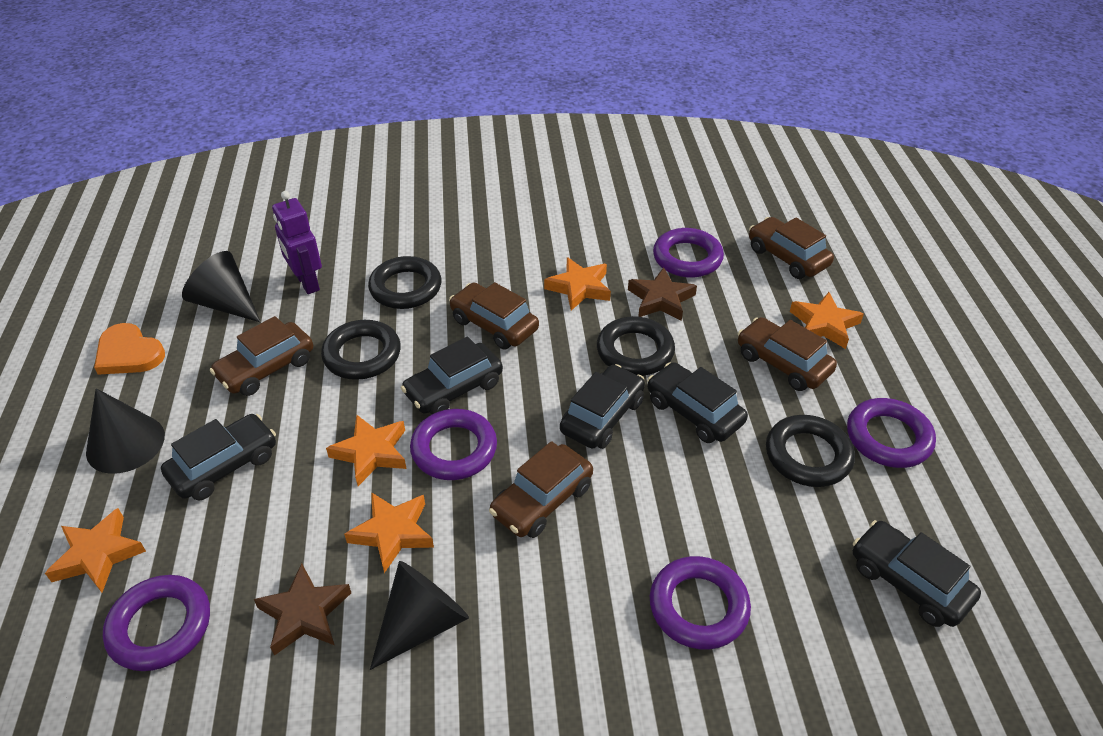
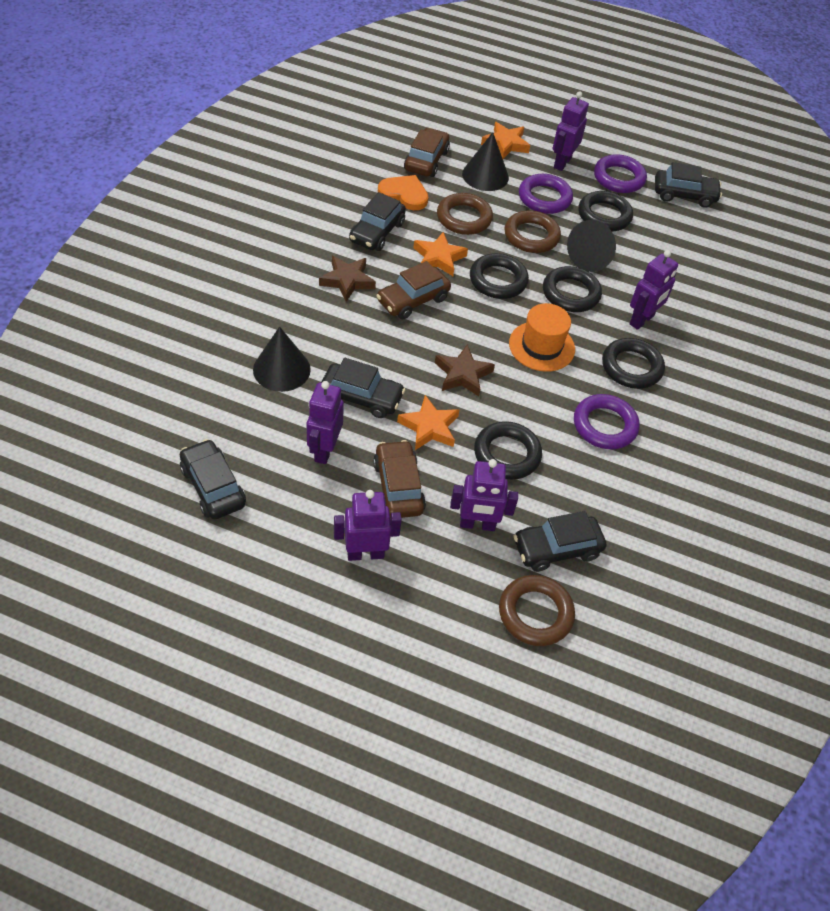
black ring: [321,320,401,380] [368,256,441,309] [597,316,675,376] [766,415,855,487] = 4 -> [470,253,529,299] [474,421,542,480] [543,266,602,312] [578,191,633,232] [602,338,665,389] = 5
brown car: [210,316,313,396] [449,282,539,350] [489,441,593,538] [738,317,837,391] [749,217,834,279] = 5 -> [373,440,426,518] [376,261,451,319] [404,128,450,177] = 3
brown ring: none = 0 -> [437,193,493,235] [499,575,575,646] [504,210,561,253] = 3
orange hat: none = 0 -> [509,303,575,372] = 1
orange star: [45,508,146,592] [326,415,406,486] [344,492,434,573] [544,257,611,311] [790,292,864,349] = 5 -> [397,395,459,450] [414,232,468,276] [481,122,530,159] = 3
purple ring: [103,575,210,671] [410,409,497,480] [650,556,751,650] [653,228,724,278] [847,398,936,468] = 5 -> [519,174,573,214] [574,394,639,449] [594,154,647,193] = 3
purple robot: [272,191,322,294] = 1 -> [307,381,344,464] [334,490,402,561] [450,459,518,531] [552,91,589,171] [629,250,678,330] = 5

